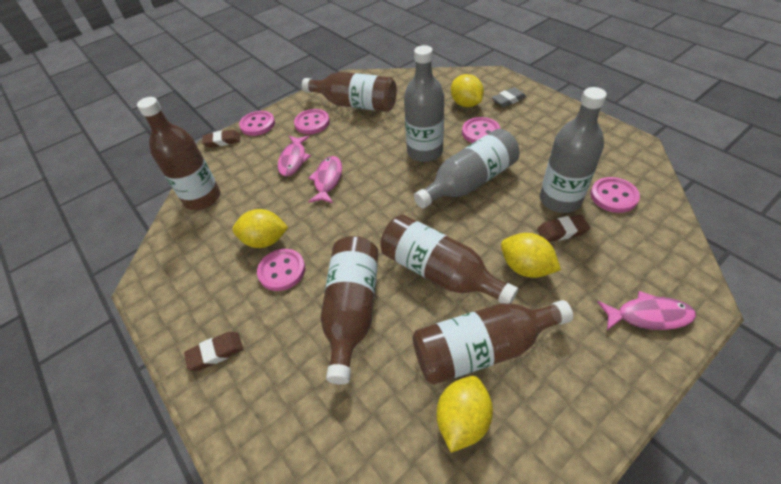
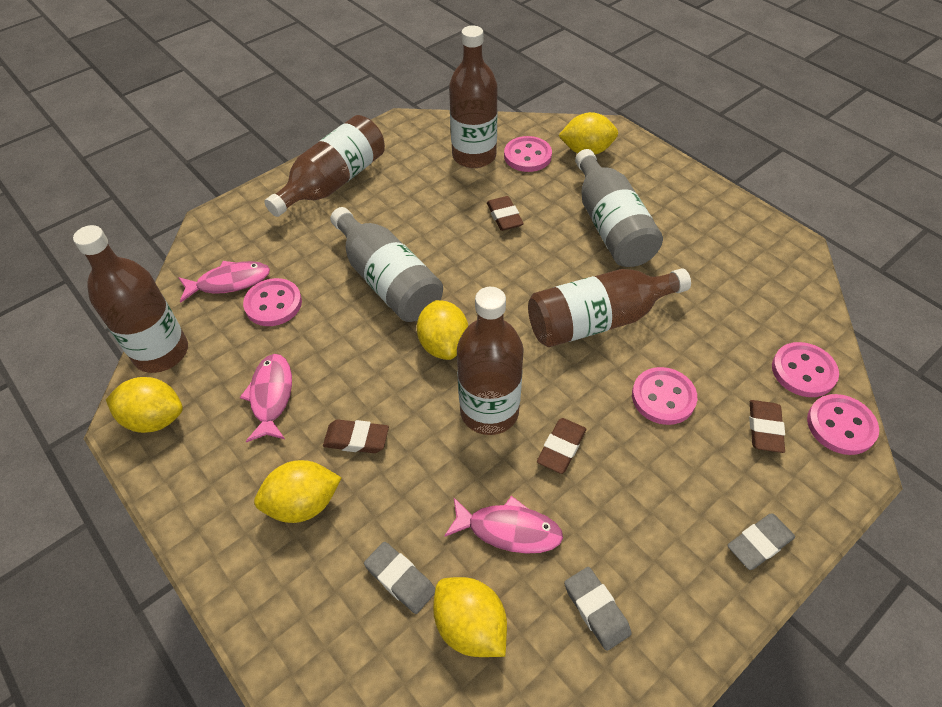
brown eraser: [184,332,243,371] [202,129,240,148] [537,215,590,242] = 3 -> [323,419,389,453] [487,196,524,231] [537,418,586,474] [749,400,785,453] = 4
grey bottle: [404,45,444,162] [414,129,519,208] [540,87,607,213] = 3 -> [330,207,443,322] [575,149,663,267] = 2
grey eraser: [492,87,526,107] = 1 -> [364,542,435,614] [564,567,631,651] [727,514,795,570] = 3
yellow lemon: [232,209,288,248] [437,376,493,453] [451,74,484,107] [501,233,561,278] = 4 -> [106,377,183,433] [254,460,342,523] [417,300,468,360] [433,577,507,657] [558,112,618,155] = 5

